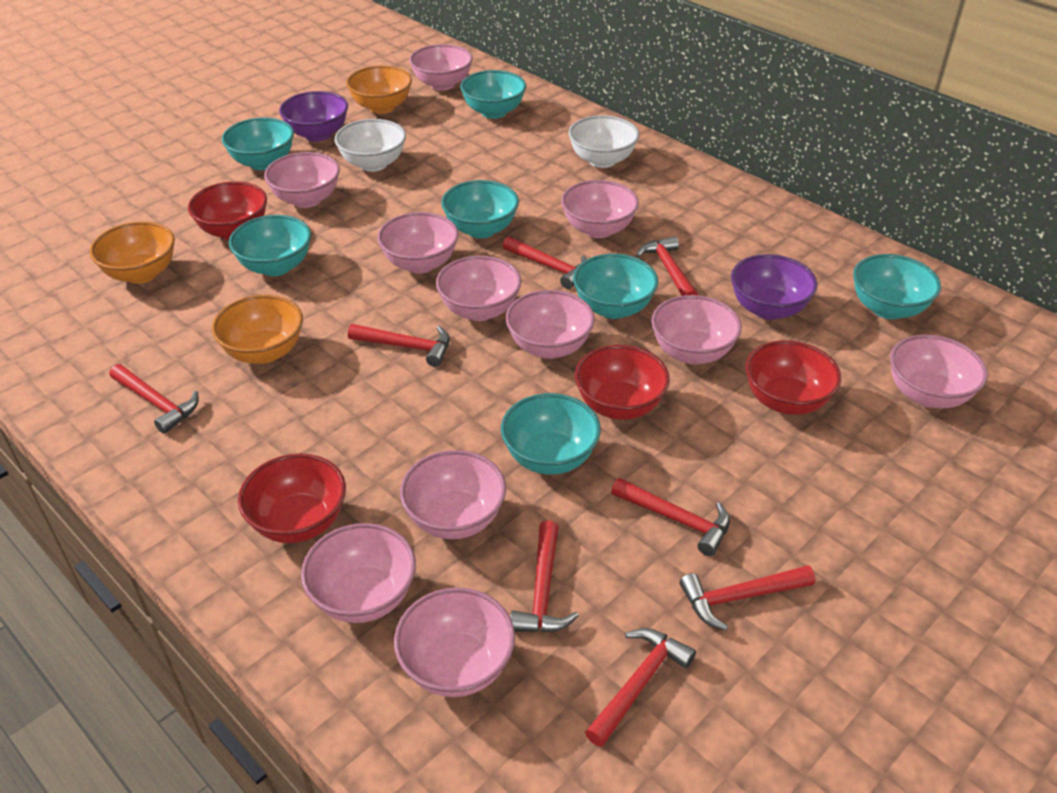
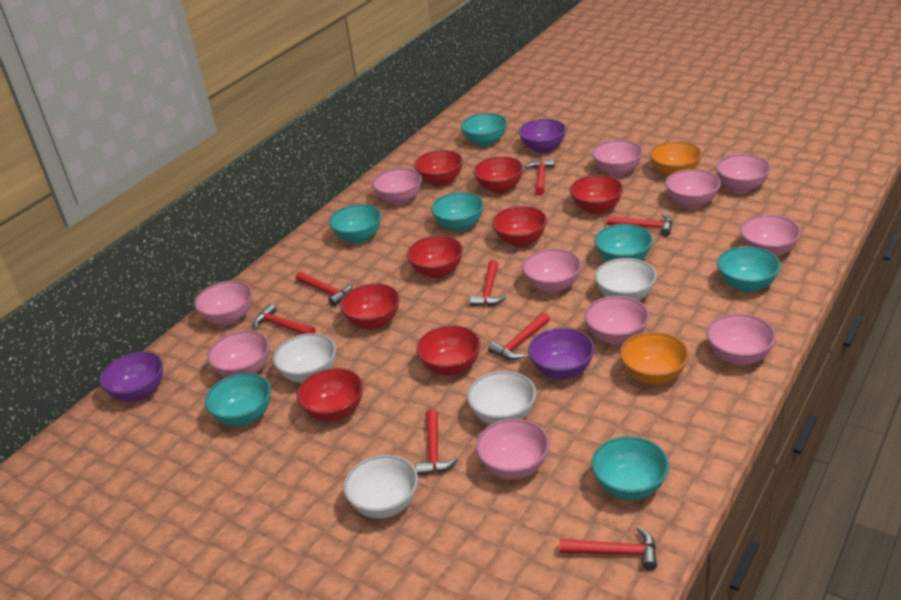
orange bowl: [90,221,175,284] [212,295,303,364] [346,65,412,114] = 3 -> [620,332,689,385] [650,141,702,177] = 2
purple bowl: [279,91,348,142] [731,254,818,320] = 2 -> [99,351,163,401] [518,119,566,153] [528,328,595,379] = 3
red bowl: [188,181,267,240] [238,454,346,543] [575,345,670,420] [745,340,841,415] = 4 -> [297,368,364,422] [340,283,400,330] [407,236,463,278] [414,150,463,186] [416,325,481,376] [473,156,524,194] [492,206,547,247] [570,175,624,214] = 8
white bowl: [335,119,406,172] [569,115,639,168] = 2 -> [273,333,336,383] [343,455,418,518] [467,371,536,425] [595,258,657,301] = 4

